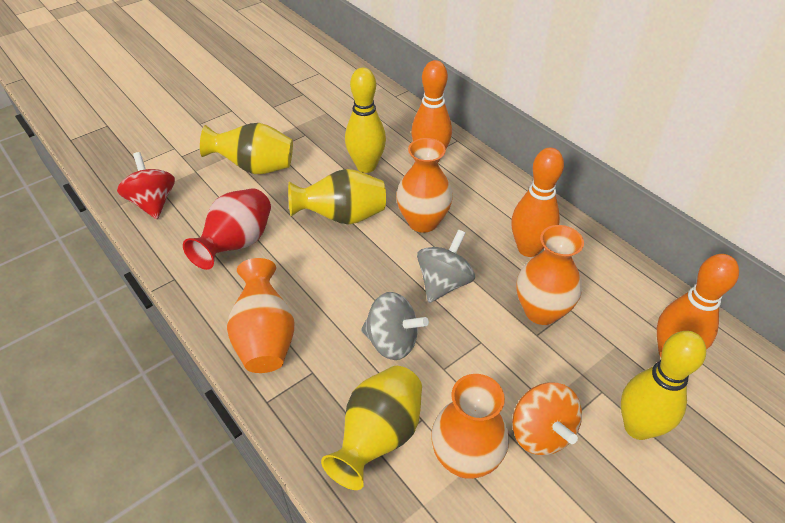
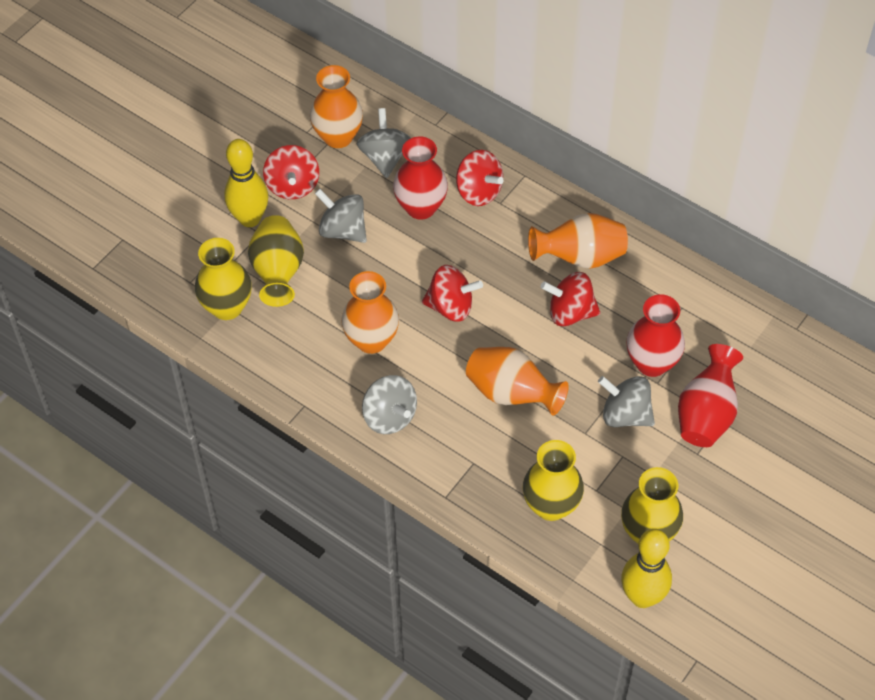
grey spinning top: [361,292,429,360] [417,230,475,303] = 2 -> [315,189,367,243] [356,108,411,178] [362,375,417,434] [598,376,655,427] = 4
orange bowling pin: [411,60,452,163] [511,148,564,257] [657,254,739,357] = 3 -> none = 0
orange spinning top: [512,383,582,455] = 1 -> none = 0
red spinning top: [117,152,175,219] = 1 -> [263,145,319,199] [422,265,483,322] [456,150,504,206] [541,272,600,326] = 4
red vase: [183,188,271,270] = 1 -> [393,136,448,219] [627,294,685,377] [678,344,743,447] = 3
yellow vase: [200,123,293,174] [288,169,386,225] [321,366,422,490] = 3 -> [195,238,252,320] [248,215,304,307] [523,440,584,521] [621,467,683,545] = 4

